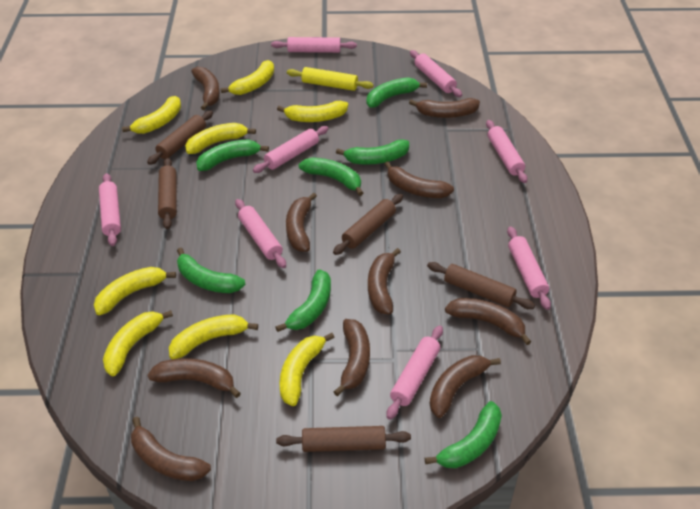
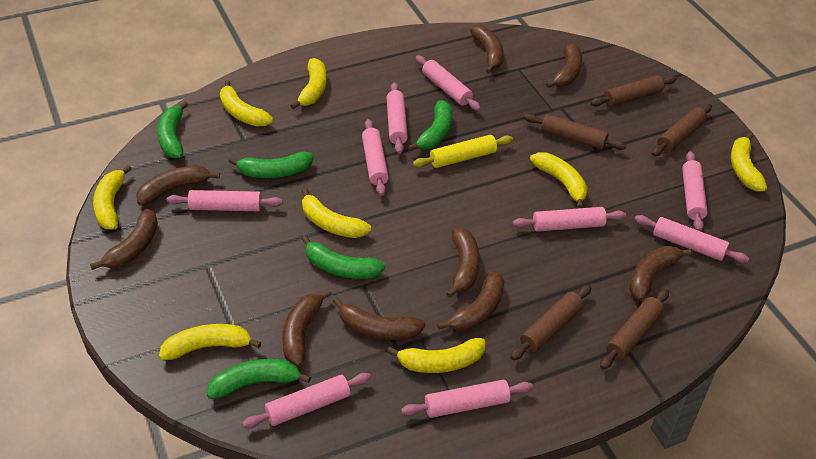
brown banana: [131,417,211,481] [147,358,241,398] [191,67,220,110] [286,193,317,252] [334,319,370,396] [368,248,401,315] [385,161,454,198] [409,98,480,118] [430,355,501,418] [445,298,531,345] = 10 -> [90,208,158,270] [136,165,220,206] [282,289,332,366] [333,297,426,340] [437,270,504,331] [446,227,480,298] [469,25,504,74] [546,42,582,88] [630,246,693,301] = 9
green banana: [177,248,245,293] [196,140,269,171] [275,269,331,332] [298,157,363,196] [336,139,409,165] [366,77,427,107] [425,401,502,468] = 7 -> [157,101,188,158] [207,359,311,399] [228,152,314,178] [302,236,386,279] [408,100,452,151] = 5
pink rolling pin: [99,173,121,246] [235,199,286,268] [253,126,329,173] [271,37,357,53] [386,326,443,420] [410,50,462,97] [486,120,528,183] [507,226,551,310] = 8 -> [166,190,283,211] [242,373,371,428] [362,119,389,196] [386,83,408,154] [401,380,533,418] [416,55,481,111] [513,207,626,232] [635,215,749,263] [682,151,708,231] = 9

